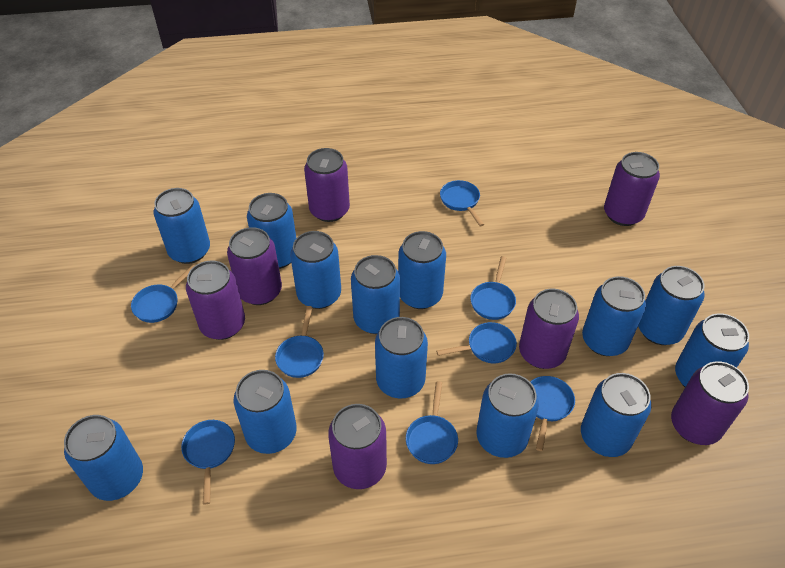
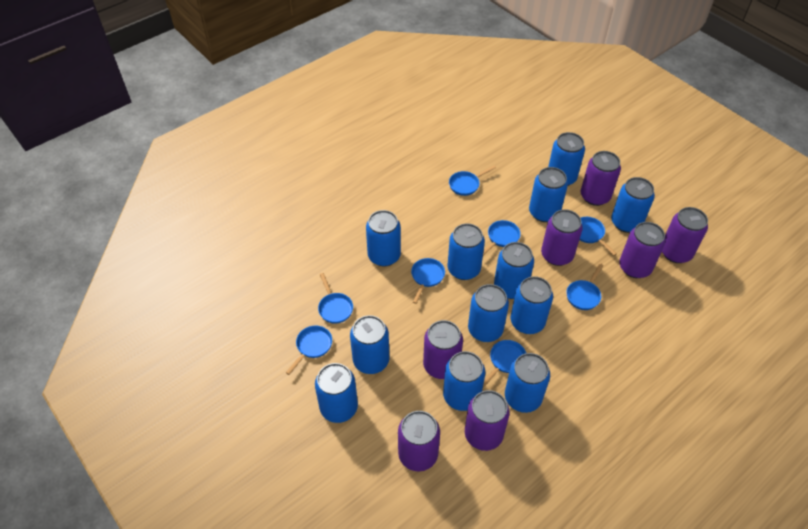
blue can: [64,415,143,501] [154,188,210,264] [234,370,297,454] [247,193,296,269] [290,231,341,309] [351,255,400,334] [375,317,428,398] [398,231,446,309] [477,373,539,458] [581,373,651,457] [582,276,646,356] [638,266,704,345] [675,313,749,387] = 13 -> [315,363,358,423] [350,315,390,374] [366,210,401,267] [443,351,485,411] [447,223,485,280] [468,284,509,342] [494,242,534,299] [505,353,550,413] [511,276,553,334] [529,167,568,222] [548,132,585,186] [611,177,655,233] = 12

